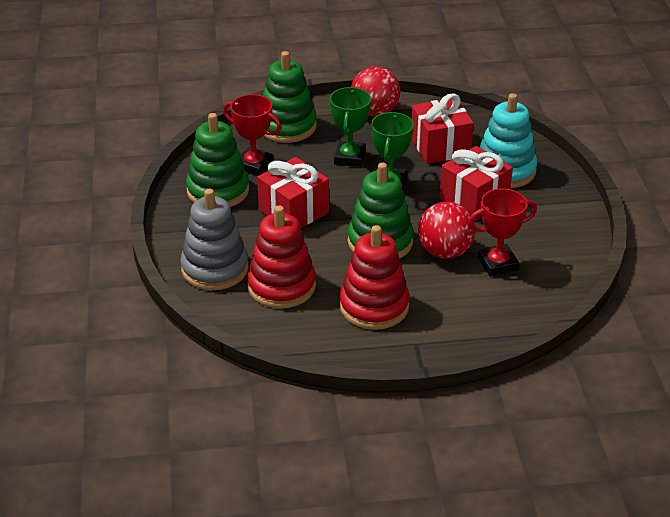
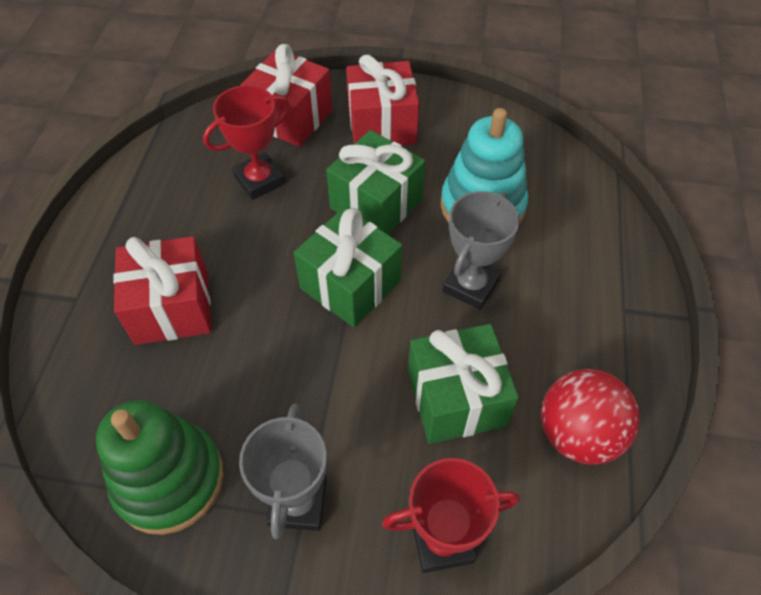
green gift: none = 0 -> [294,207,402,327] [326,130,425,234] [408,324,519,444] = 3
green stacking toy: [186,113,249,207] [263,51,317,143] [347,163,414,258] = 3 -> [96,400,224,535] = 1
green trophy: [330,87,371,167] [371,112,414,190] = 2 -> none = 0
grey stacking toy: [180,189,249,290] = 1 -> none = 0
grey trophy: none = 0 -> [239,404,327,539] [443,191,520,310] = 2
red ball: [351,66,400,117] [418,202,475,259] = 2 -> [541,369,640,465] = 1
red stacking toy: [247,205,316,309] [339,225,409,330] = 2 -> none = 0

